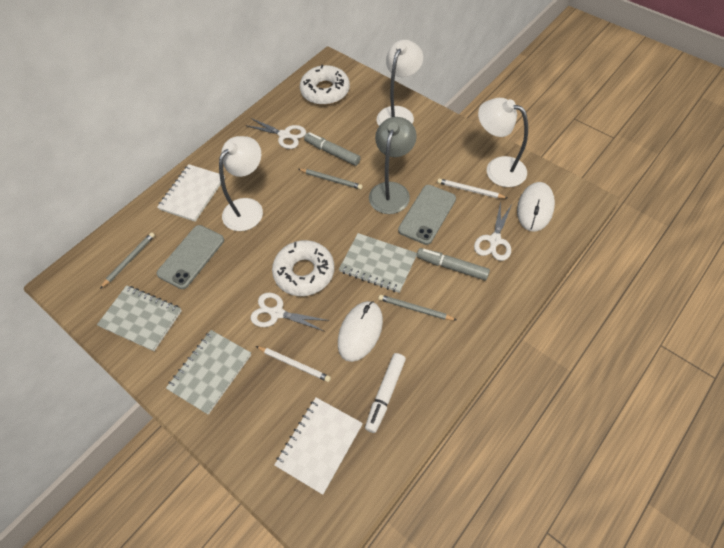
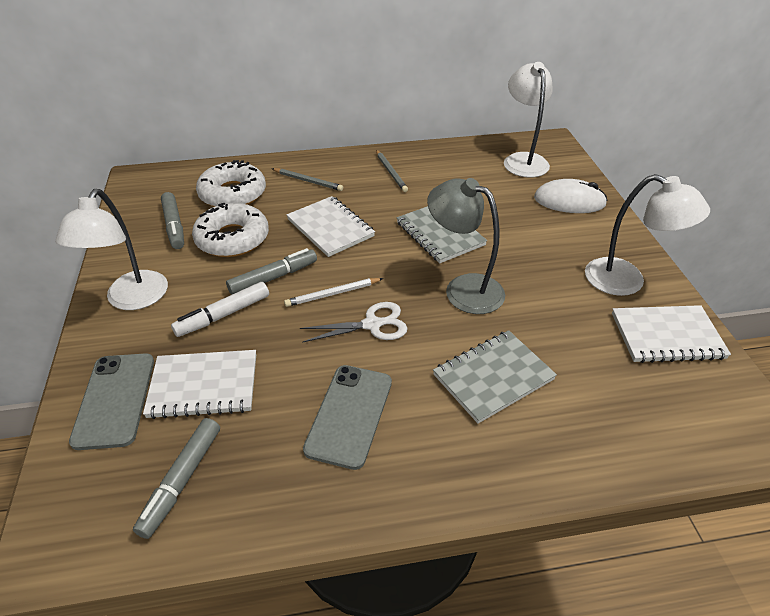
grey marker: [304,132,361,166] [417,248,490,280] = 2 -> [133,418,220,539] [161,192,184,249] [226,248,317,295] = 3
grey notebook: [97,285,182,351] [166,330,251,415] [339,233,417,293] = 3 -> [397,206,487,263] [433,330,557,424] = 2
grey pencil: [100,232,155,289] [299,169,363,189] [378,295,456,320] = 3 -> [272,168,343,191] [376,150,408,192] = 2
white mouse: [338,301,383,362] [517,182,555,232] = 2 -> [534,179,608,213] = 1
white notebook: [157,164,225,222] [274,398,363,495] = 2 -> [143,350,256,419] [287,196,375,257] [612,305,731,363] = 3
white pencil: [256,346,331,382] [437,178,507,199] = 2 -> [284,278,383,307] = 1
white scissors: [245,118,306,149] [251,293,329,331] [474,202,512,261] = 3 -> [300,302,408,343] = 1

